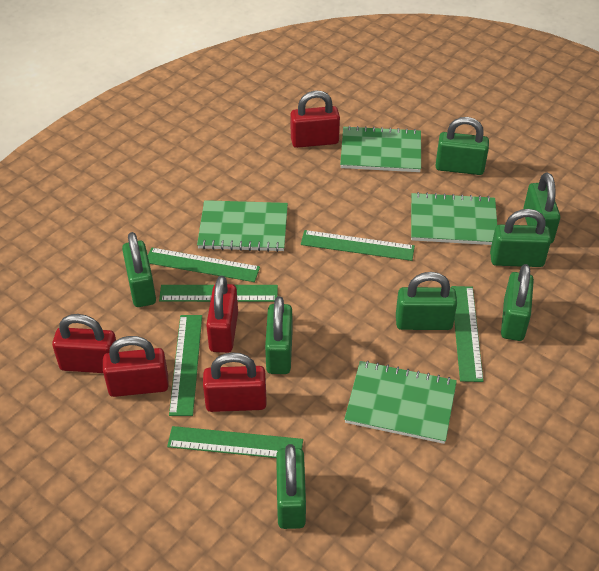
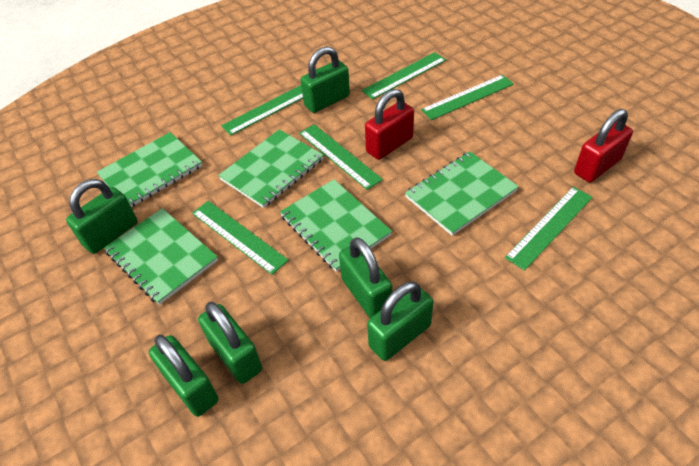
green notebook: [197,200,288,252] [340,126,421,172] [344,361,457,444] [411,192,497,245] = 4 -> [97,132,203,207] [104,208,218,305] [218,129,323,208] [280,179,392,272] [405,151,519,236] = 5
green padlock: [122,232,156,307] [265,296,293,374] [276,444,306,529] [396,272,457,330] [435,117,489,175] [490,209,551,267] [501,264,534,341] [523,173,560,244] = 8 -> [66,179,138,254] [149,335,218,417] [198,302,262,384] [300,46,350,113] [339,237,392,318] [367,281,434,361] = 6
red padlock: [52,314,116,373] [103,336,169,397] [203,352,267,412] [206,276,238,353] [290,90,340,148] = 5 -> [365,89,414,160] [574,109,633,182] = 2

